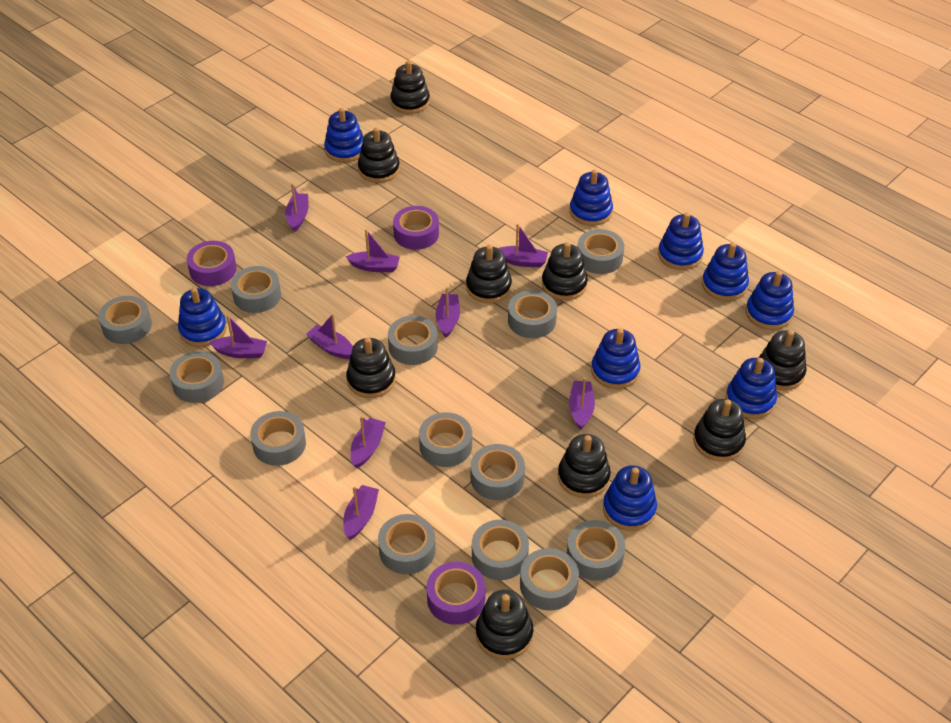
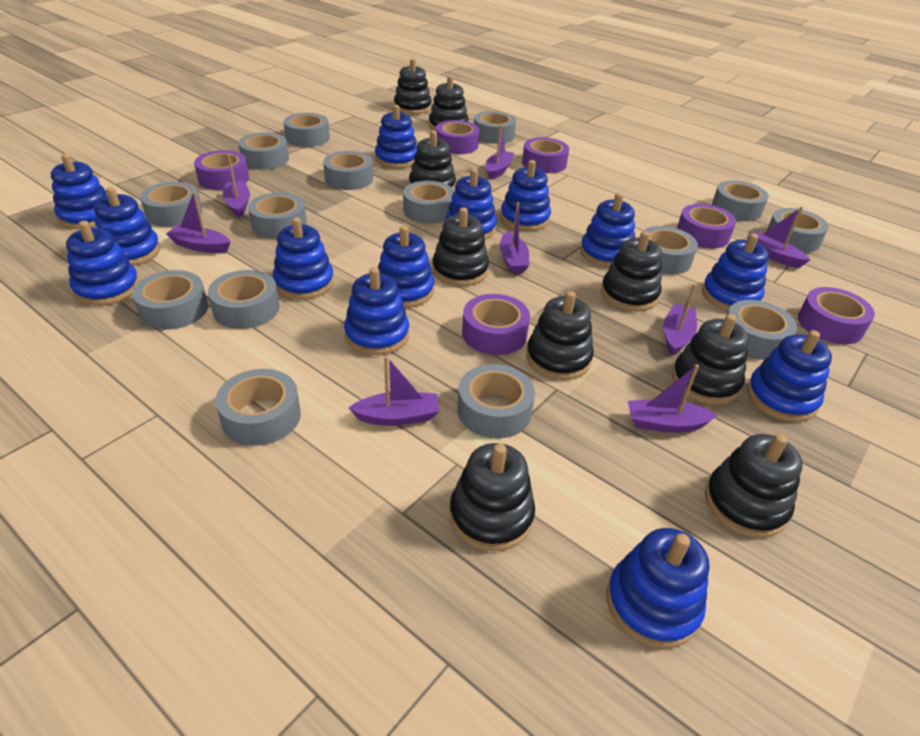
blue stacking toy: [178,287,227,347] [324,108,363,162] [570,169,613,226] [591,328,640,389] [603,465,657,531] [658,213,704,270] [702,242,749,301] [726,358,777,419] [746,271,794,330] = 9 -> [51,154,107,229] [66,221,139,306] [94,187,160,266] [273,217,334,300] [344,267,409,355] [375,105,417,168] [378,226,434,308] [445,169,497,240] [500,160,551,231] [580,193,635,268] [607,528,709,648] [702,233,769,311] [747,330,832,422] = 13
grey tape: [98,296,152,344] [169,352,224,403] [231,266,281,313] [250,411,306,466] [378,514,436,574] [388,316,438,365] [419,412,472,467] [470,444,525,500] [472,520,529,580] [508,290,557,338] [520,548,579,610] [567,520,625,581] [578,229,624,274] = 13 -> [132,270,208,330] [140,182,202,227] [208,270,279,329] [215,369,301,446] [238,132,289,170] [248,192,307,238] [283,113,330,147] [323,151,373,190] [403,181,455,224] [457,364,535,438] [474,111,516,144] [642,226,698,274] [712,180,769,221] [727,300,797,360] [767,208,829,253] = 15
purple boat: [209,315,267,358] [285,183,308,232] [306,314,353,359] [343,485,379,540] [346,229,400,272] [350,416,386,468] [436,287,460,338] [498,224,548,267] [569,378,595,430] = 9 -> [166,192,230,253] [223,154,250,218] [349,356,440,426] [486,124,514,180] [500,202,530,274] [628,365,717,433] [663,283,697,356] [747,207,810,268] = 8
purple tape: [187,241,237,286] [393,206,439,250] [427,562,486,625] = 3 -> [194,150,249,190] [436,120,479,154] [462,294,530,355] [522,137,569,173] [677,204,736,249] [798,287,875,344] = 6

